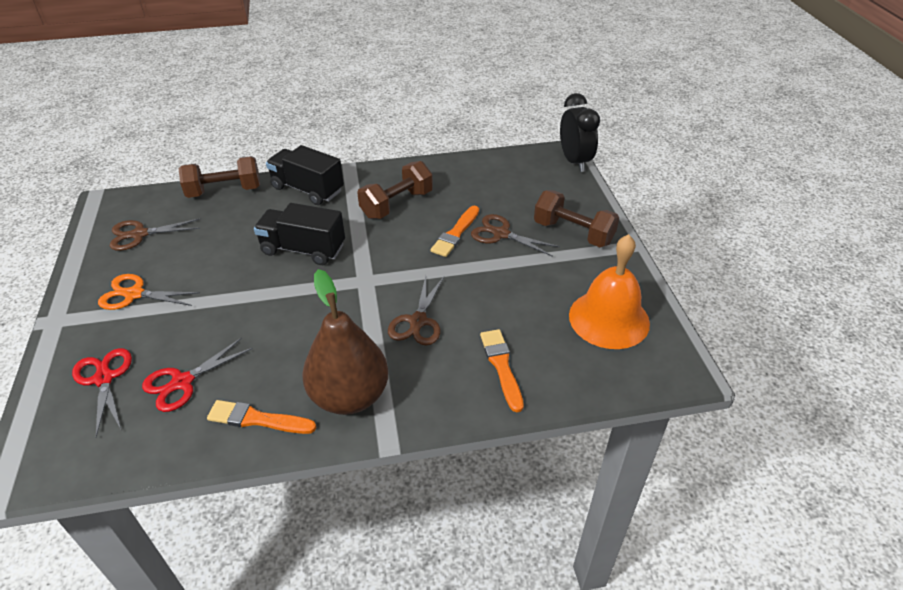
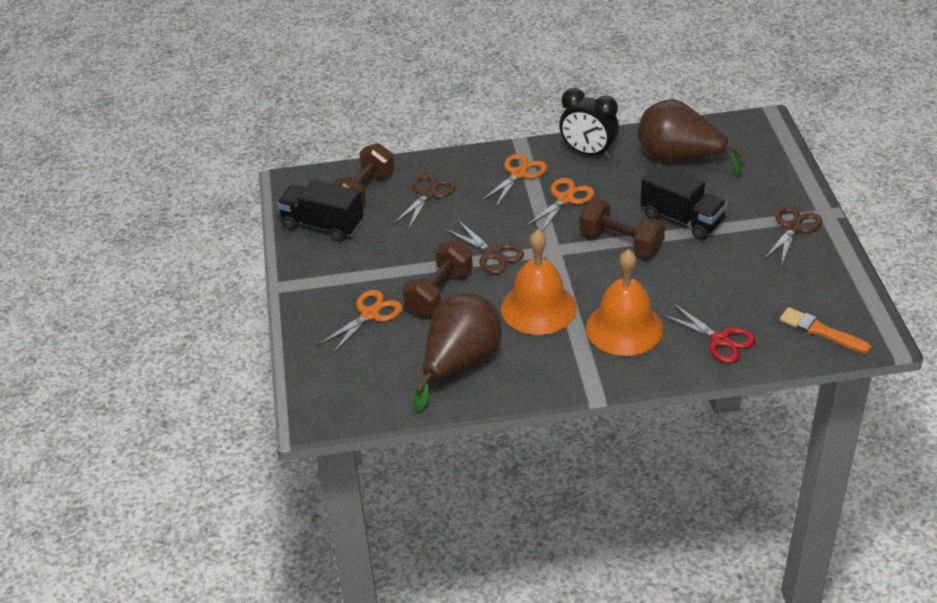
brown pear: [302,269,388,415] = 1 -> [413,293,501,412] [638,99,744,176] = 2
orange bell: [569,234,650,349] = 1 -> [501,230,577,335] [586,249,664,356] = 2
orange brush: [207,400,316,434] [431,206,479,257] [480,329,524,413] = 3 -> [780,307,871,353] = 1
orange scissors: [98,274,200,310] = 1 -> [318,290,402,355] [481,154,547,208] [525,178,594,232] = 3
red scissors: [72,348,132,437] [142,337,253,412] = 2 -> [661,303,756,363] = 1

